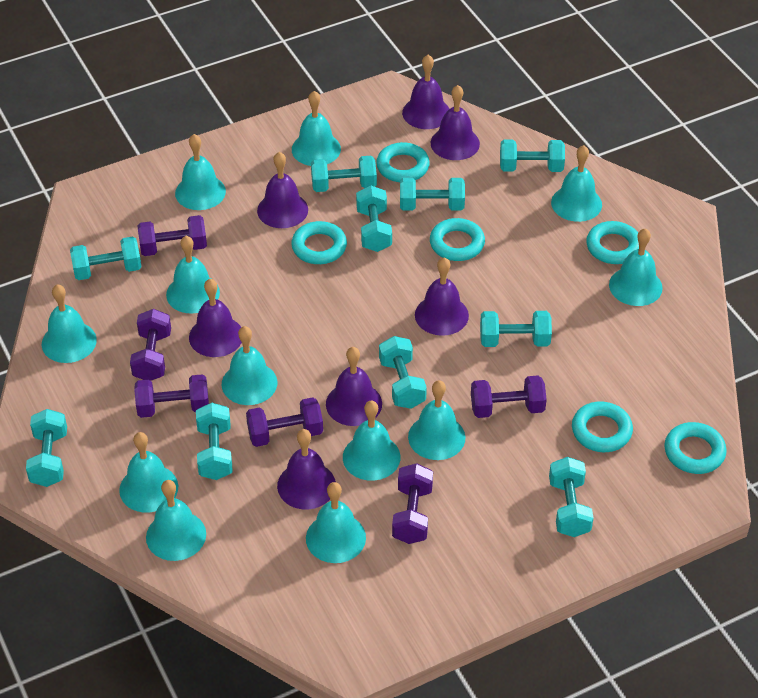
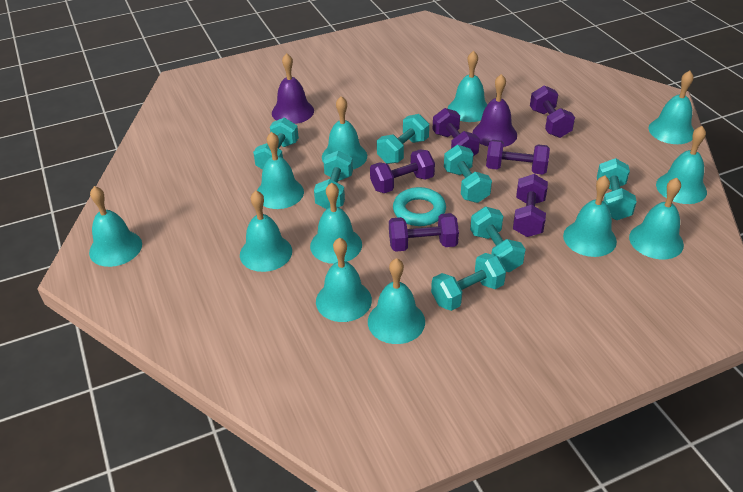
purple bell: [189,279,242,357] [257,152,308,228] [277,429,336,509] [326,347,382,426] [402,55,450,129] [415,257,469,336] [431,85,480,160] = 7 -> [272,53,314,124] [473,74,517,147] = 2
turquoise dumbbell: [26,409,67,487] [70,236,141,280] [196,403,233,480] [311,156,377,192] [356,185,392,252] [379,336,427,409] [400,178,465,211] [480,311,552,347] [500,140,565,172] [549,457,593,537] = 10 -> [253,118,299,170] [314,150,353,209] [377,114,429,164] [431,253,506,311] [444,145,492,203] [470,207,526,272] [597,158,637,220] = 7
turquoise ring: [291,221,347,264] [376,142,430,182] [430,218,485,261] [572,402,633,452] [586,221,639,264] [664,422,727,474] = 6 -> [393,187,446,226] = 1

